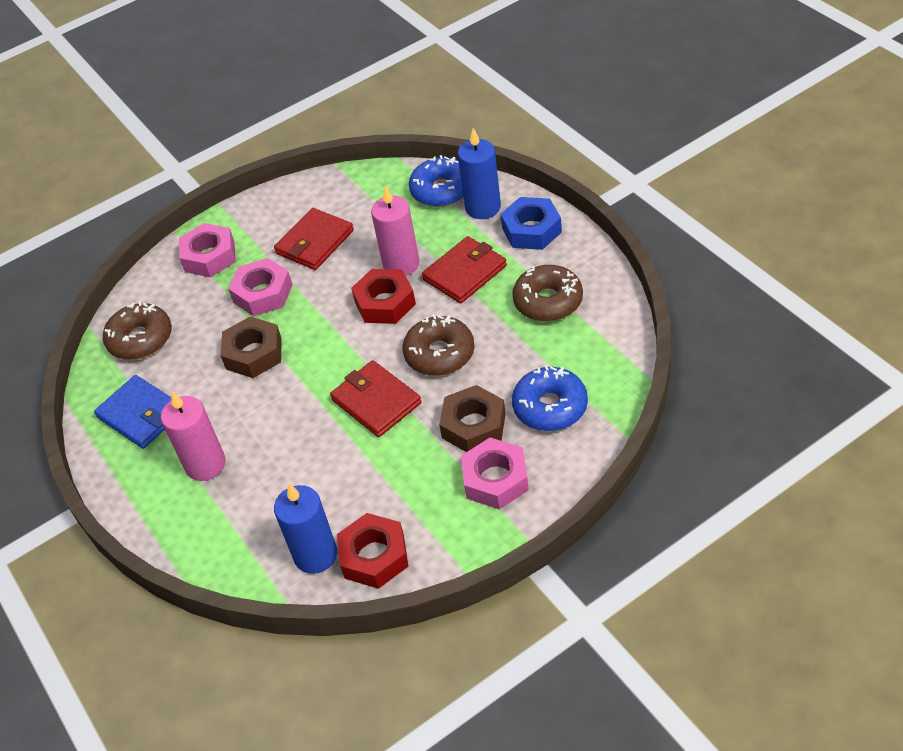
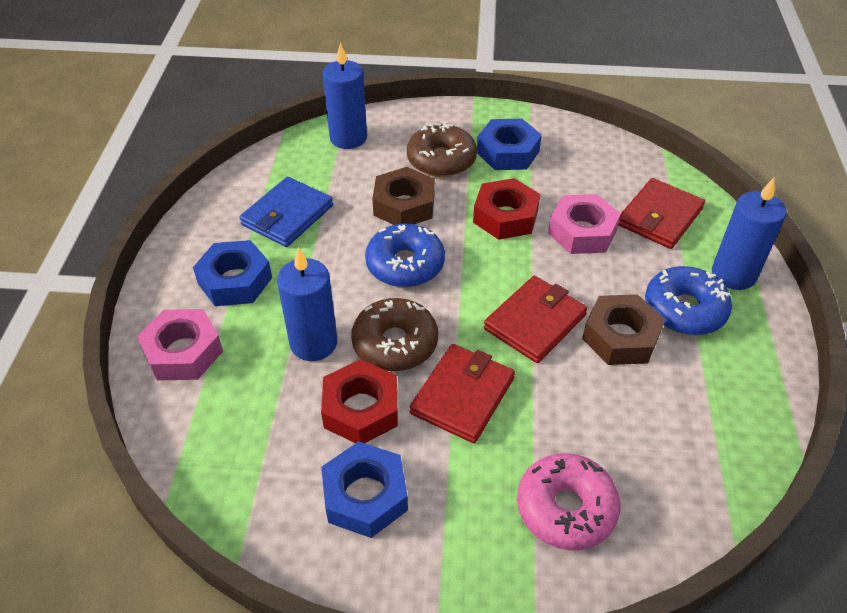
blue candle: [274,484,337,574] [458,128,501,219] = 2 -> [277,247,337,361] [323,43,367,149] [712,178,787,290] = 3
blue nut: [501,197,562,250] = 1 -> [193,240,272,306] [321,441,408,538] [477,119,542,170] = 3
brown donut: [103,301,172,360] [403,314,474,376] [512,265,583,322] = 3 -> [351,298,438,371] [407,122,477,177] = 2
pink candle: [161,391,226,481] [371,185,419,276] = 2 -> none = 0
pink donut: none = 0 -> [517,453,621,550] = 1
pink nut: [179,223,236,277] [229,258,292,316] [461,438,529,510] = 3 -> [137,309,223,381] [548,194,621,254] = 2

